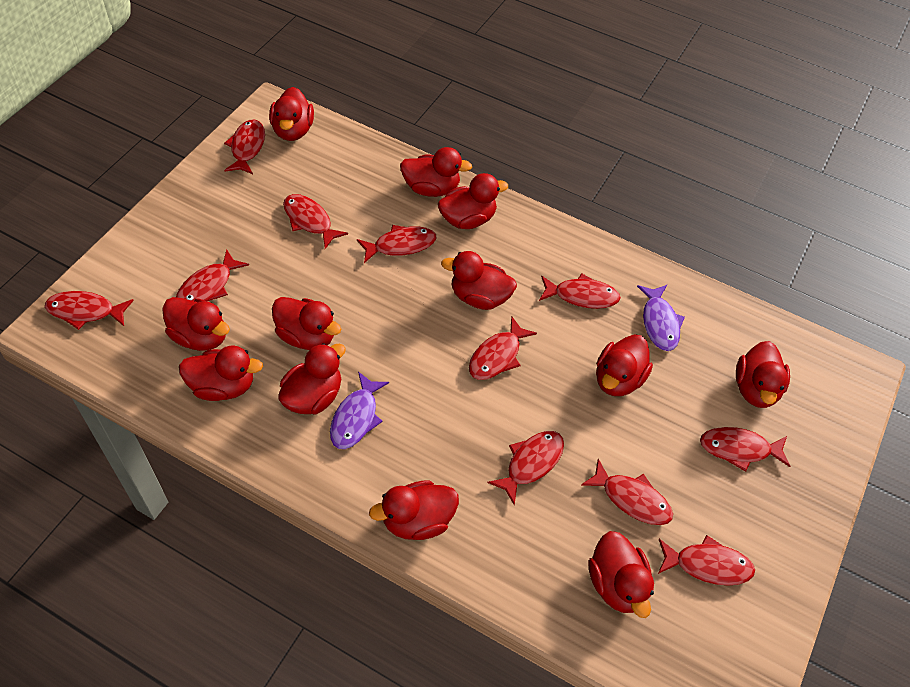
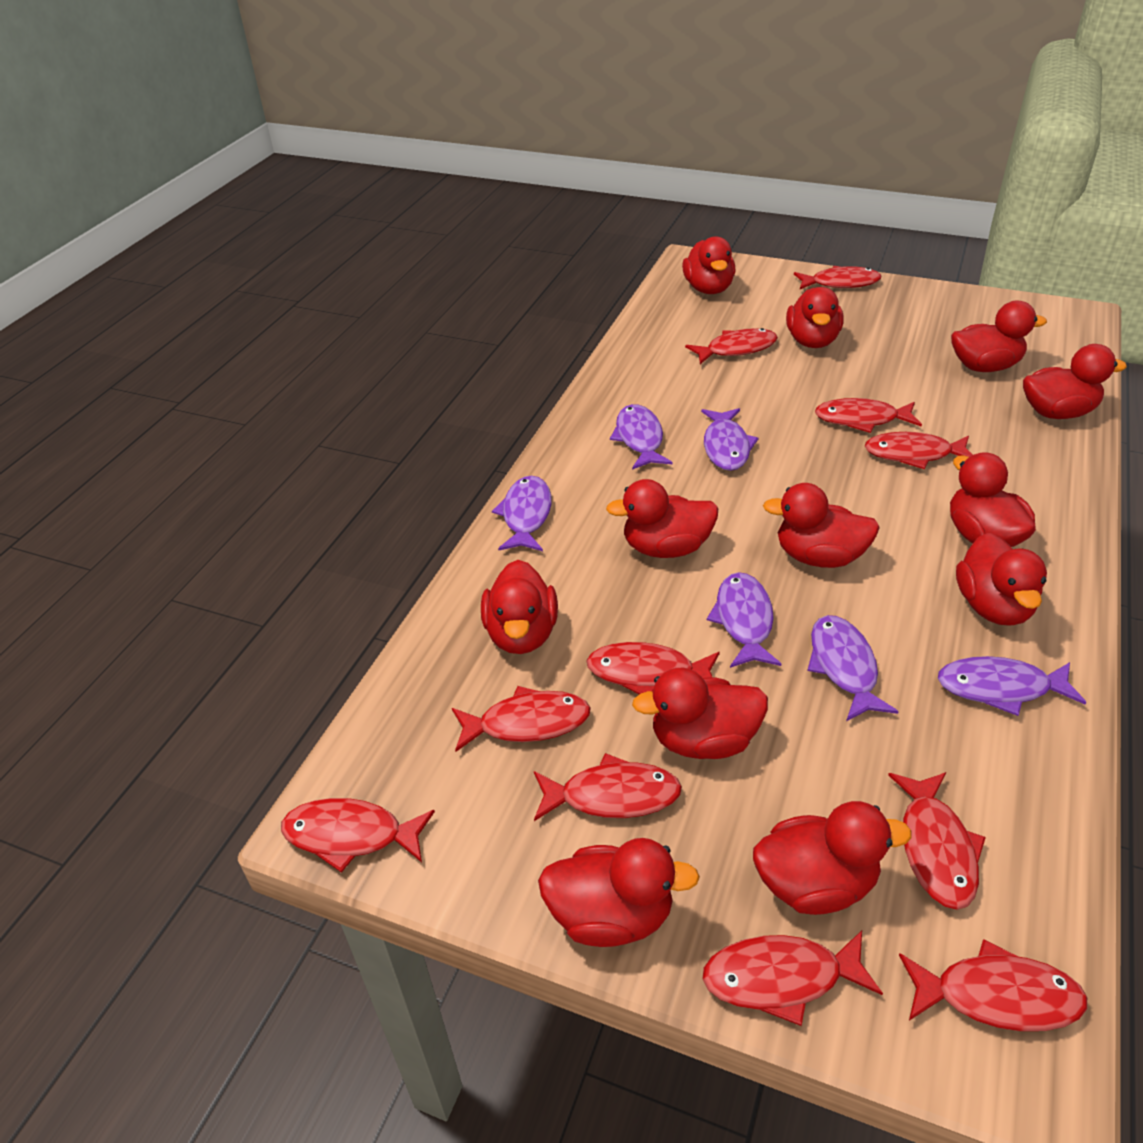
purple fish: [330,372,389,449] [637,285,685,351] = 2 -> [492,476,552,551] [610,404,673,470] [701,408,758,471] [707,572,781,668] [807,615,899,721] [938,656,1086,716] = 6

